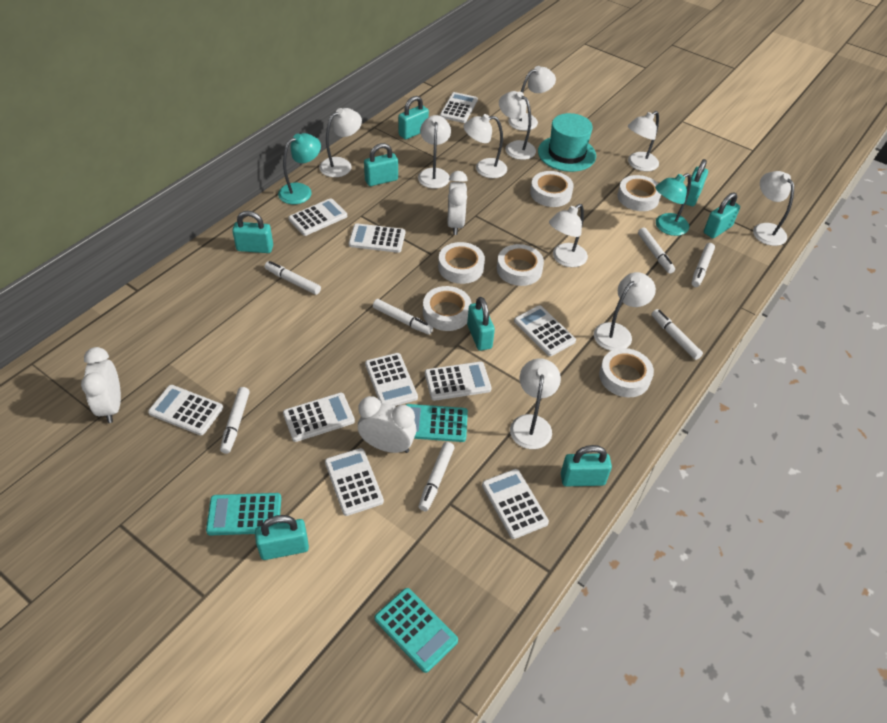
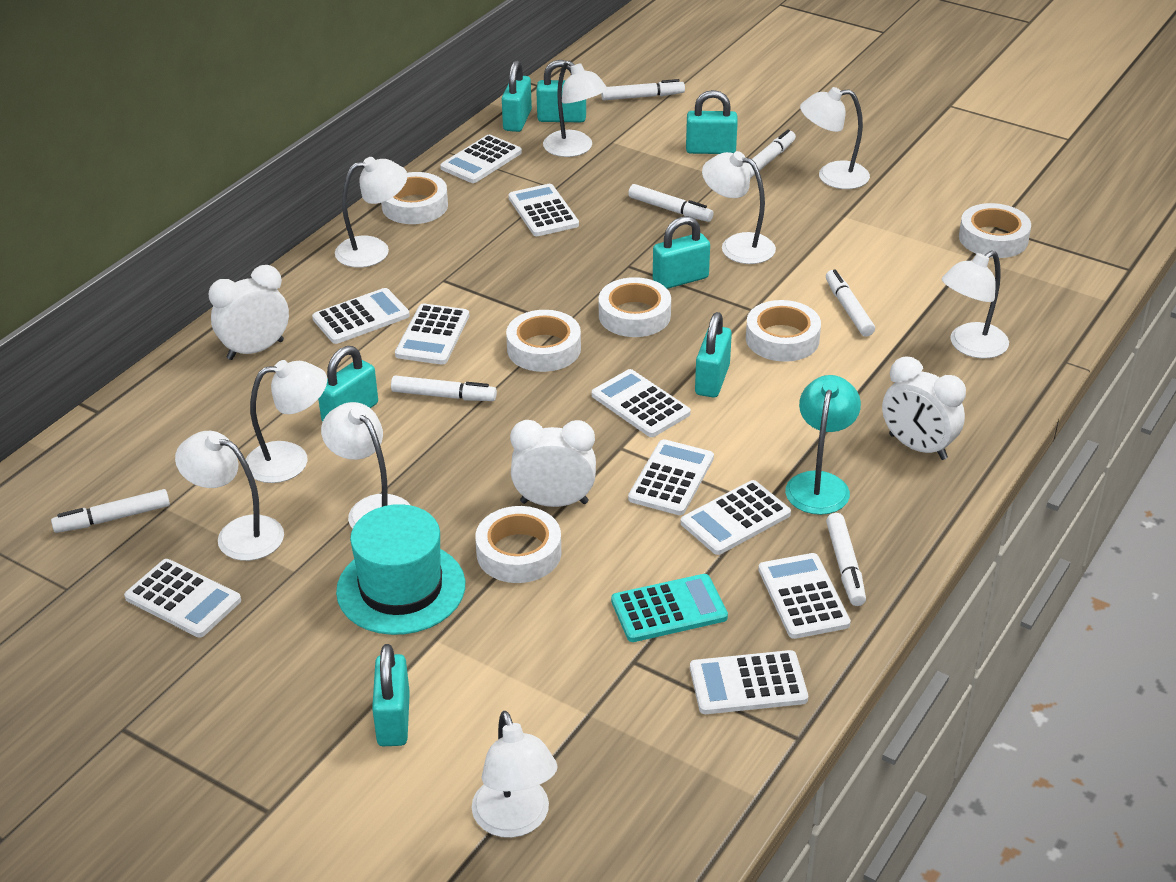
turquoise calculator: [206,493,281,535] [375,588,458,673] [406,404,468,442] = 3 -> [611,574,728,642] = 1
turquoise lamp: [278,133,321,204] [655,173,691,236] = 2 -> [785,375,861,515] = 1
turquoise padlock: [232,211,273,253] [255,515,309,560] [364,143,398,186] [398,96,429,140] [467,297,495,351] [561,445,612,486] [685,159,708,206] [704,192,740,238] = 8 -> [318,346,378,422] [372,644,410,746] [502,60,532,132] [536,60,586,122] [653,216,710,289] [686,90,738,154] [695,312,732,398] = 7
white lamp: [319,108,362,177] [418,115,451,189] [464,114,507,178] [499,91,536,160] [508,66,556,131] [510,358,561,449] [549,204,588,267] [594,272,656,351] [628,111,659,171] [753,171,794,246] = 10 -> [175,431,284,561] [246,360,327,483] [321,402,410,529] [335,157,408,268] [472,711,557,838] [543,61,608,157] [702,151,776,264] [800,87,870,189] [942,250,1009,358] = 9

